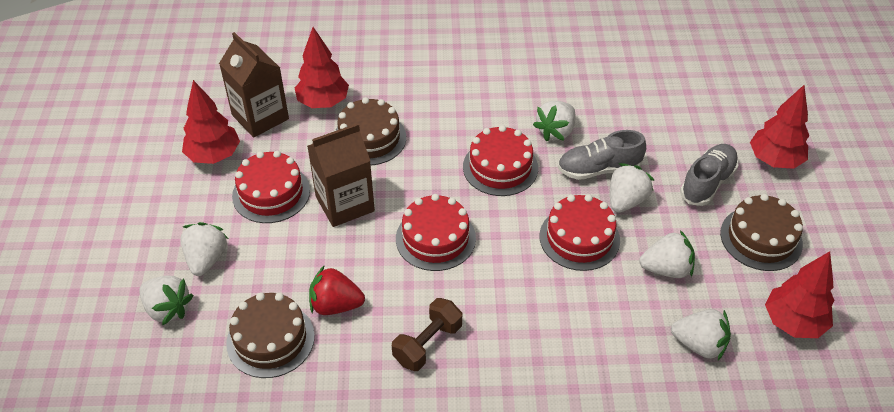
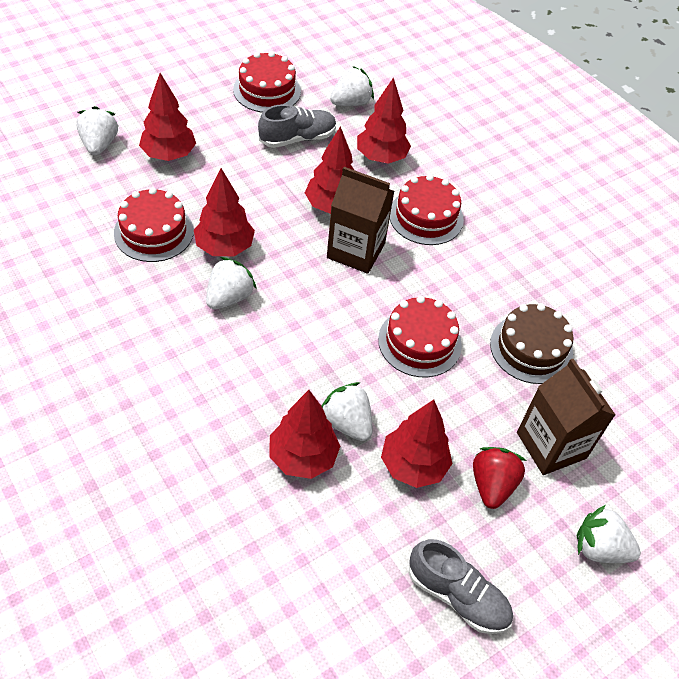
brown cake: [226,292,315,378] [336,97,406,166] [720,194,803,271] = 3 -> [490,303,574,384] = 1
brown dumbbell: [392,298,462,371] = 1 -> none = 0
red tree: [182,80,240,164] [295,27,349,108] [750,85,809,169] [765,251,834,338] = 4 -> [139,73,196,161] [194,168,255,256] [270,390,340,479] [305,126,354,214] [357,77,411,164] [381,399,452,488] = 6
white strawberry: [139,276,194,325] [180,222,228,276] [533,101,576,141] [610,163,654,213] [639,230,695,278] [671,309,731,361] = 6 -> [76,106,118,155] [206,257,257,310] [322,382,372,441] [330,66,374,106] [576,505,641,563] = 5

